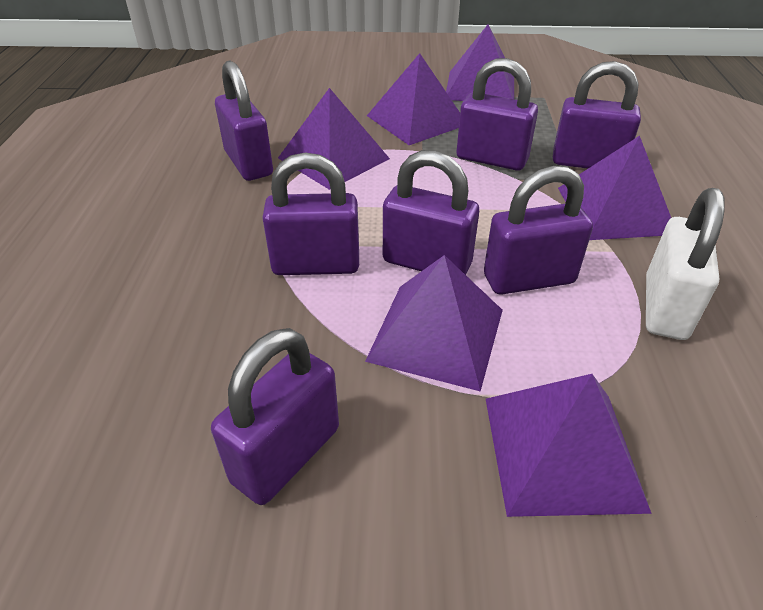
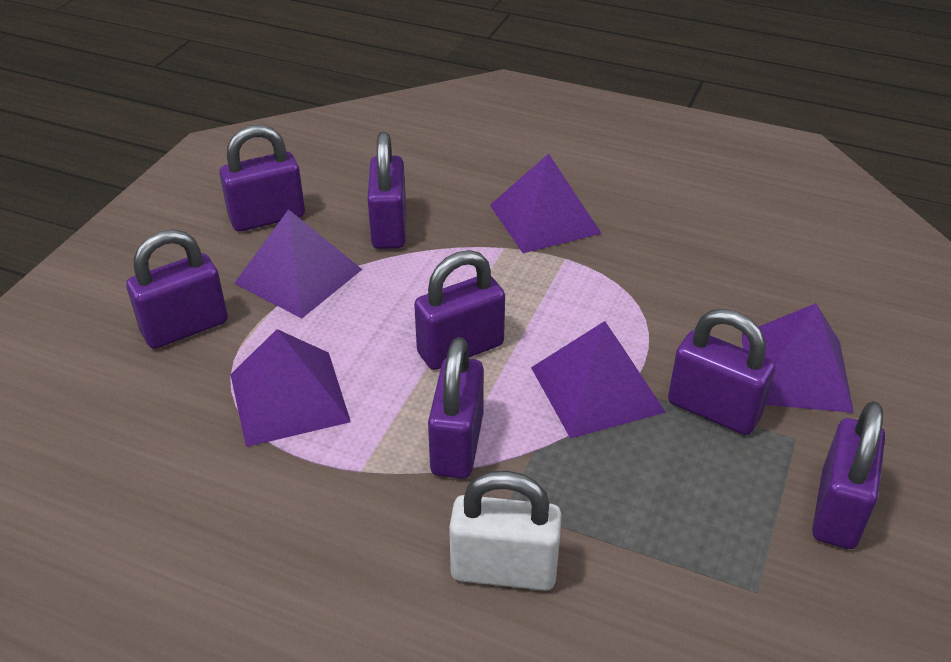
purple pyramid: [278,88,390,190] [365,255,503,392] [367,53,460,145] [446,25,514,101] [486,374,652,517] [558,136,671,240] = 6 -> [230,329,351,447] [234,209,362,319] [490,153,602,253] [531,321,666,439] [742,303,854,413] = 5

